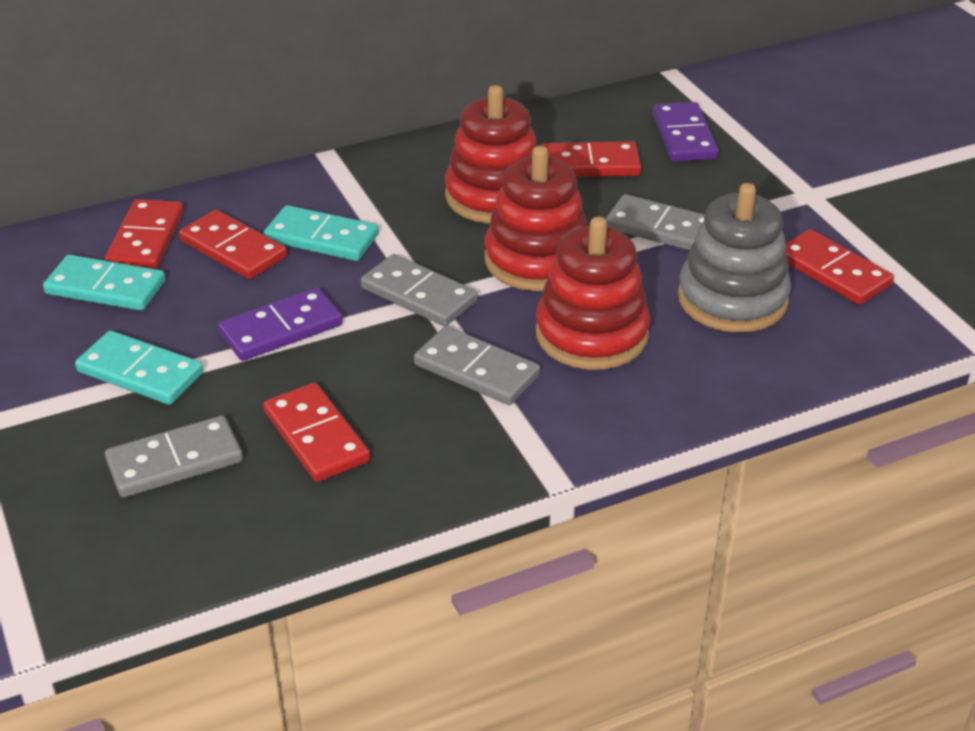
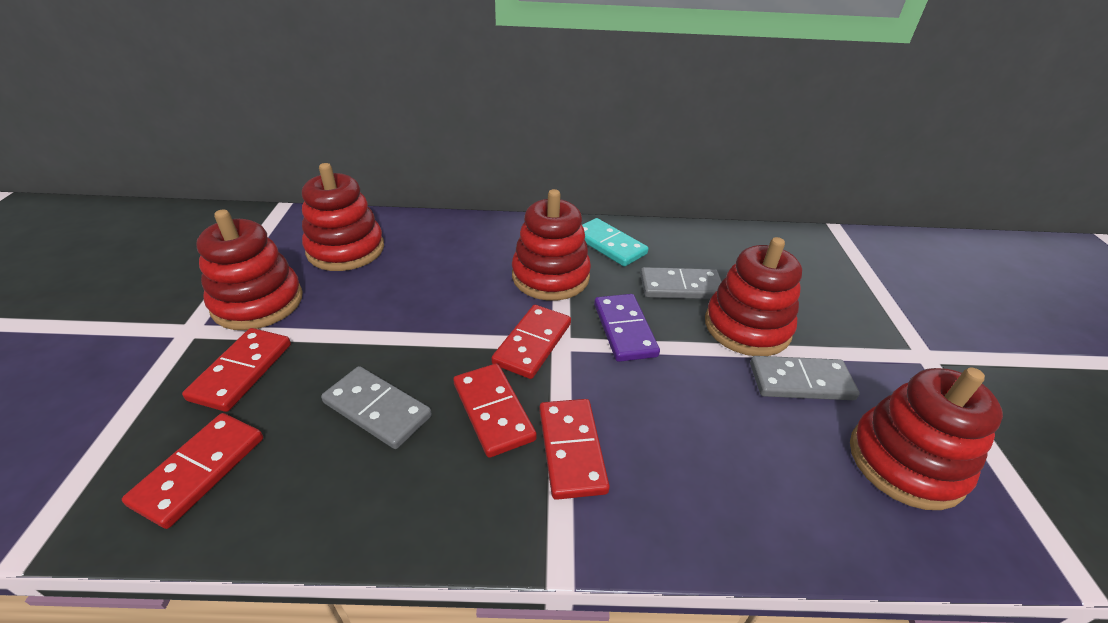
grey domino: [105,416,243,498] [361,254,478,326] [414,326,540,405] [606,194,705,250] = 4 -> [321,366,432,449] [640,267,722,299] [750,356,860,400] = 3
grey stacking toy: [678,183,791,333] = 1 -> none = 0
purple domino: [218,288,343,361] [653,102,719,162] = 2 -> [594,294,660,362] = 1
red stacking toy: [445,85,536,223] [484,146,587,291] [536,216,650,370] = 3 -> [196,210,303,330] [302,163,384,271] [512,189,591,300] [705,237,802,356] [850,368,1003,510] = 5
turquoise domino: [43,255,166,311] [75,331,203,405] [264,205,379,261] = 3 -> [582,218,648,267] = 1

